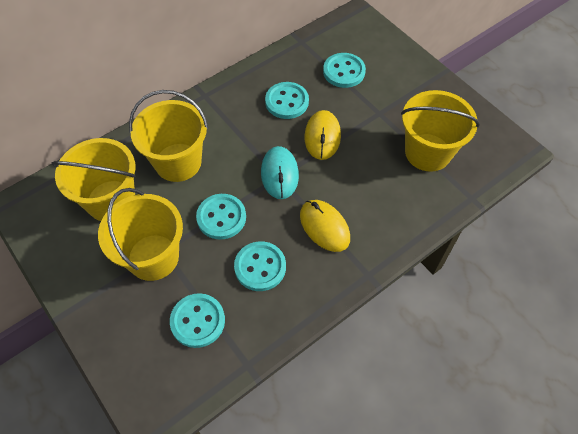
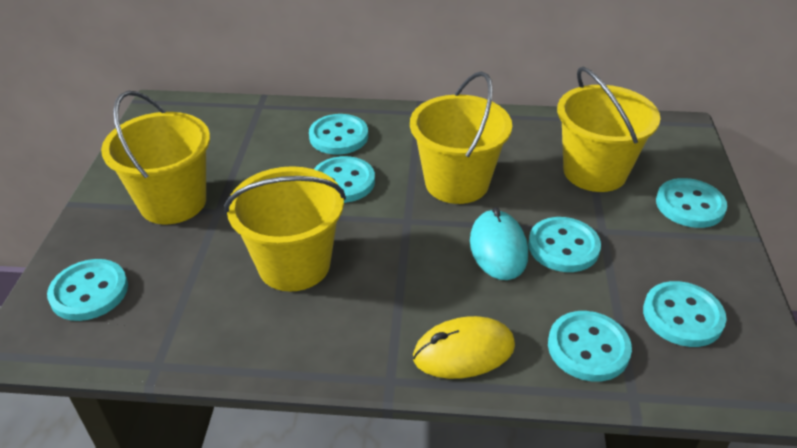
turquoise button: [170,293,225,348] [196,194,246,239] [234,241,286,291] [265,82,309,119] [323,53,366,88] = 5 -> [47,259,128,321] [309,114,368,155] [314,156,375,203] [528,217,601,272] [548,311,632,382] [643,281,727,347] [656,178,727,228] = 7
yellow mouse: [300,200,350,252] [305,110,341,160] = 2 -> [413,316,515,379] = 1

